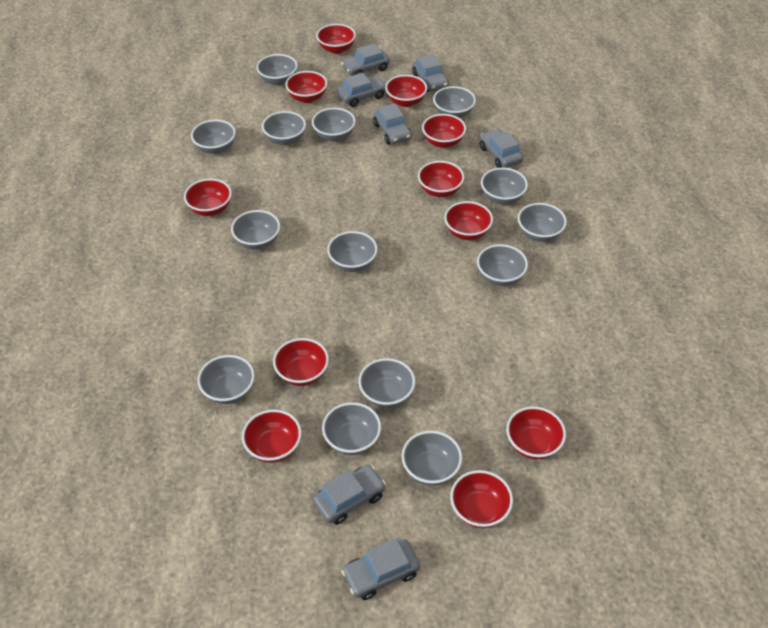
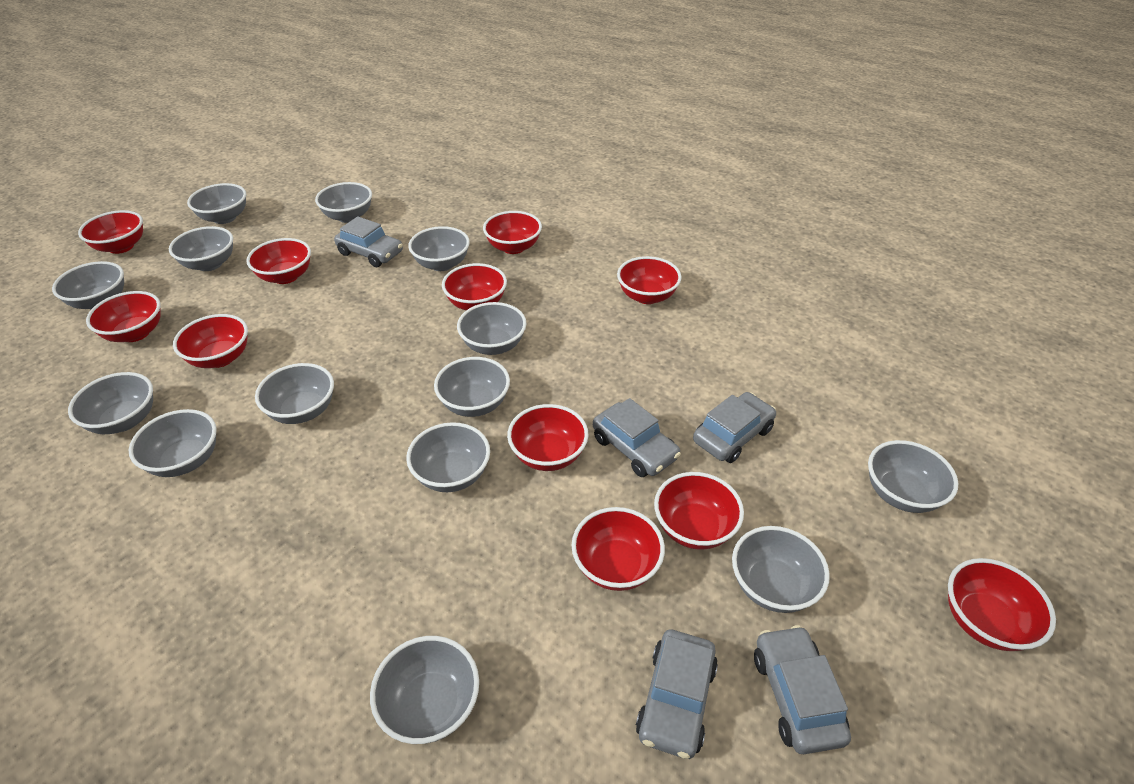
grey car: [313,465,386,525] [337,73,386,107] [341,43,390,76] [341,538,420,600] [373,103,412,144] [412,54,449,92] [479,129,523,168] = 7 -> [334,216,403,267] [593,398,681,477] [636,630,718,759] [693,392,776,463] [754,625,851,754] = 5

